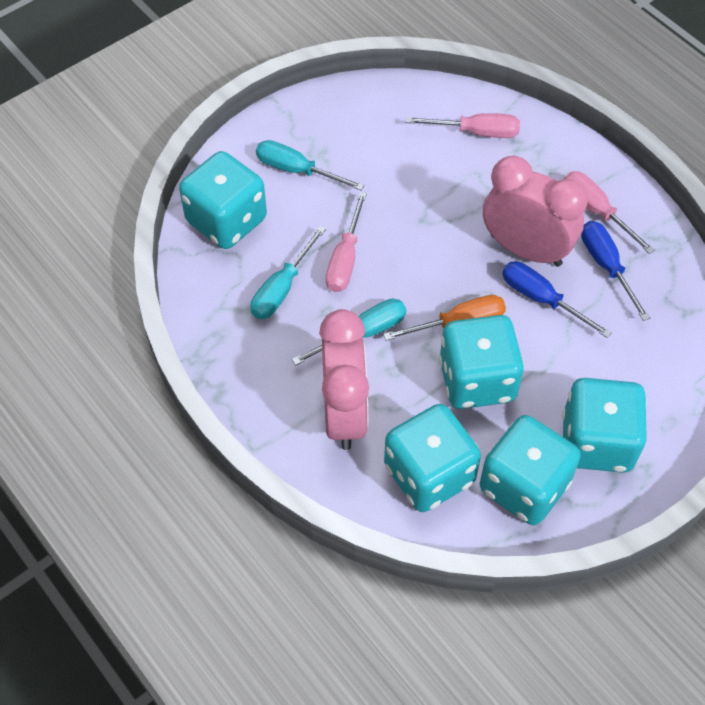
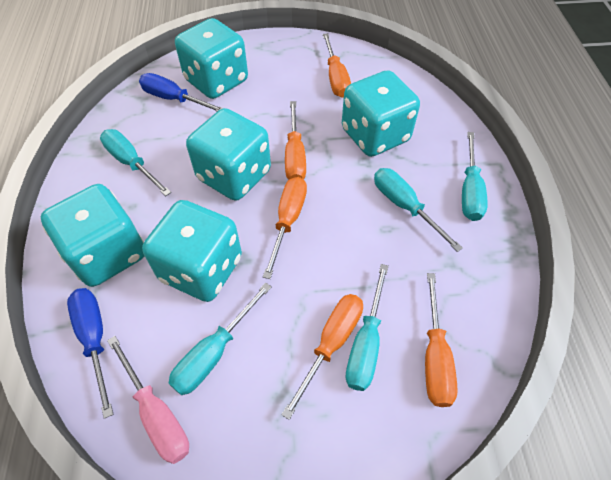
orange screwdriver: [383,295,506,341] = 1 -> [263,177,307,279] [281,294,363,420] [285,101,306,179] [323,33,351,98] [425,273,458,407] = 5
pink clock: [319,309,369,450] [483,155,588,267] = 2 -> none = 0
pink screwdriver: [326,192,367,292] [405,113,520,138] [564,171,655,254] = 3 -> [107,336,189,464] = 1
turquoise screwdriver: [250,226,326,319] [256,140,364,190] [292,299,406,365] = 3 -> [100,129,171,196] [169,282,272,395] [346,264,389,391] [374,168,463,252] [462,132,488,221] = 5

